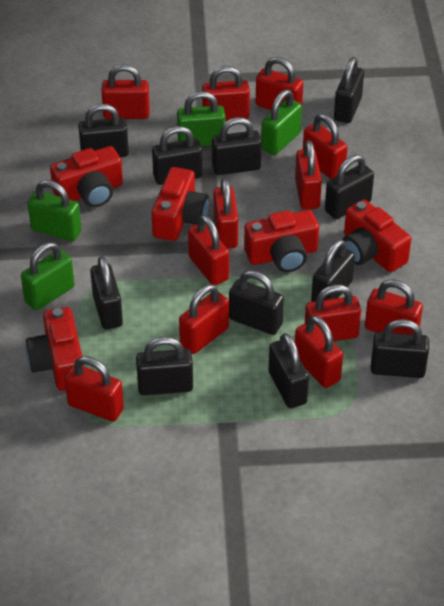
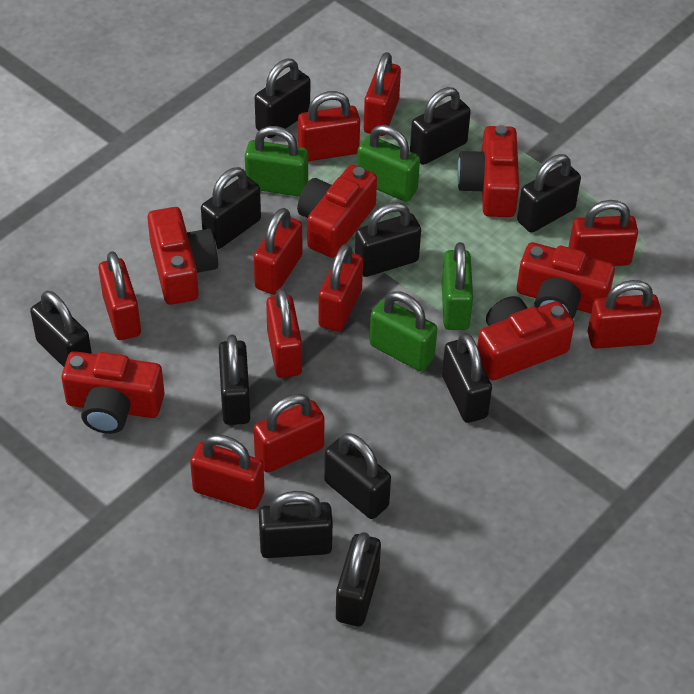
red camera: [26,307,84,391] [50,146,123,207] [152,167,209,241] [244,210,319,272] [342,200,411,272] = 5 -> [61,351,165,434] [147,207,218,305] [297,165,377,258] [457,125,519,217] [477,296,574,380] [517,242,615,319] = 6
red padlock: [65,356,124,422] [101,64,150,119] [179,284,229,354] [188,215,229,285] [202,66,250,121] [214,178,238,248] [256,57,303,110] [295,140,322,210] [295,315,343,388] [303,114,348,179] [305,285,361,341] [365,279,423,334] = 12 -> [98,251,141,340] [190,434,264,509] [253,394,325,473] [254,208,302,295] [266,288,302,378] [298,91,360,161] [318,244,363,332] [364,52,401,136] [569,200,638,266] [587,280,661,349] = 10

